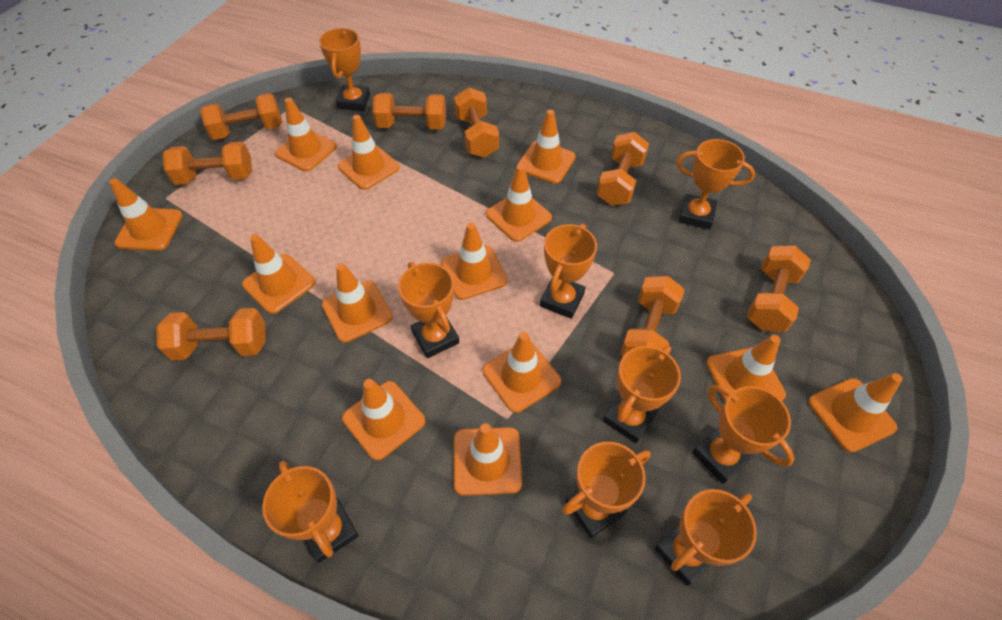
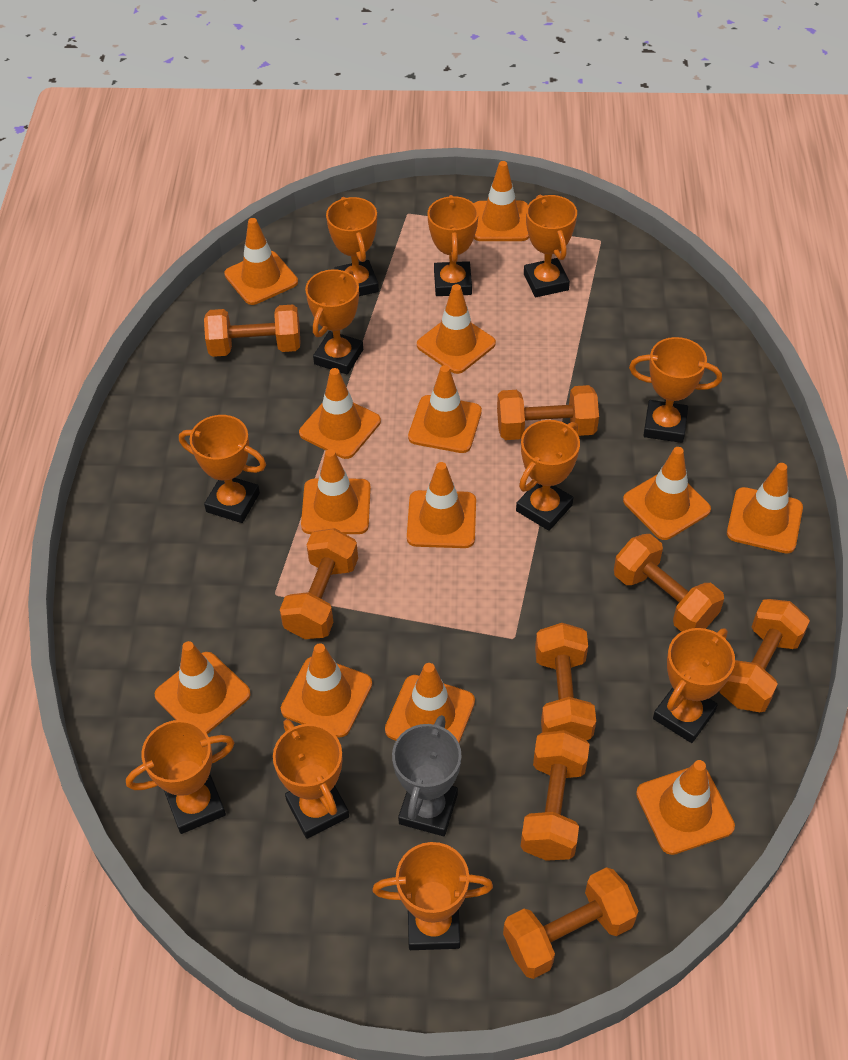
grey trophy: none = 0 -> [392,715,462,836] = 1
orange trophy: [262,461,358,563] [319,28,370,111] [398,262,459,358] [540,223,597,319] [562,442,651,538] [603,346,681,443] [655,489,757,586] [676,139,755,230] [692,385,794,484] = 9 -> [126,720,235,834] [179,415,266,523] [273,719,349,839] [305,269,363,375] [326,197,379,296] [372,842,493,950] [427,195,479,296] [516,420,580,531] [524,194,577,297] [629,337,722,443] [653,628,735,743] = 11

